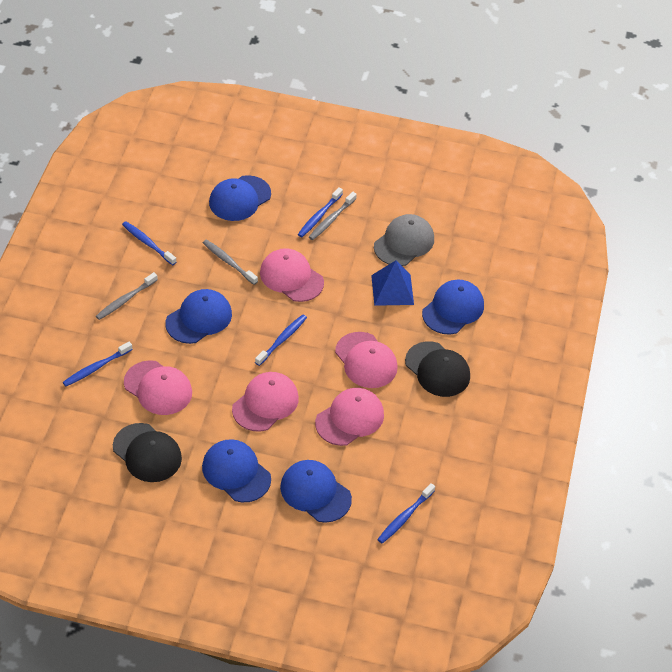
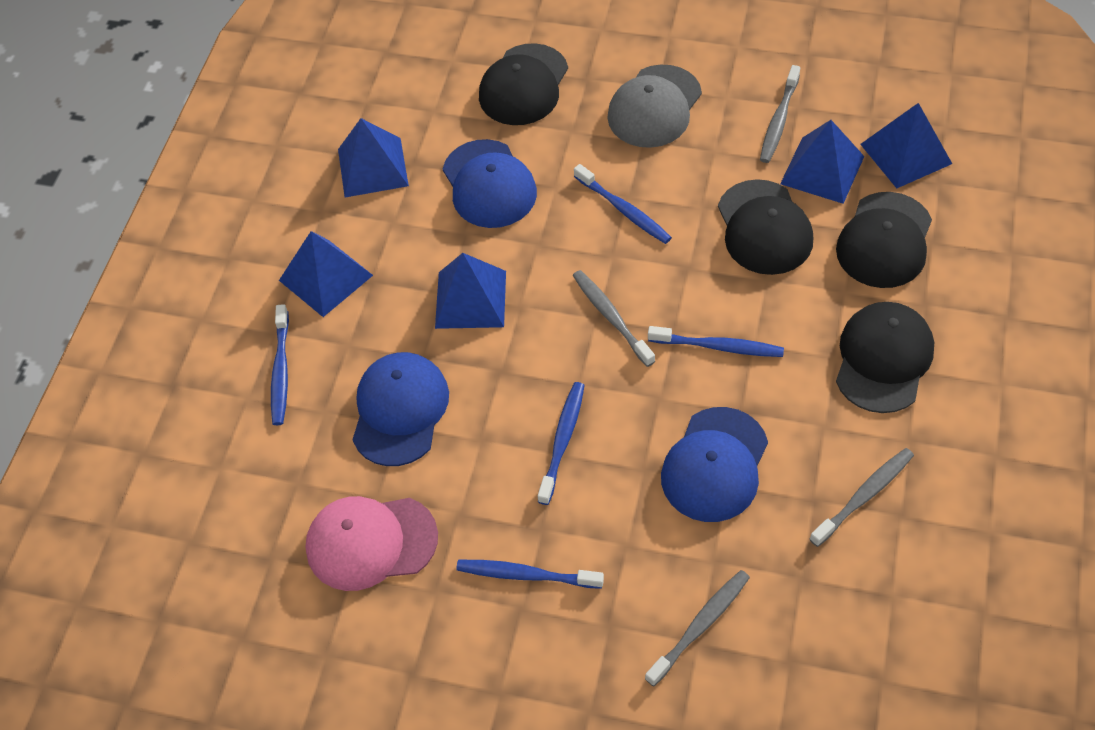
black cap: [113,423,182,482] [405,341,470,397] = 2 -> [479,43,568,125] [718,179,813,275] [836,192,932,288] [836,302,934,413] = 4
blue cap: [166,289,232,344] [202,439,271,502] [209,175,271,221] [280,460,352,523] [422,280,484,335] = 5 -> [353,352,449,466] [443,139,537,228] [661,407,768,522] = 3
blue pyramid: [371,261,414,306] = 1 -> [279,231,373,317] [338,118,409,198] [435,253,506,329] [780,120,864,204] [860,103,952,188] = 5
grey toothbrush: [96,272,158,320] [203,239,258,285] [309,192,357,240] = 3 -> [573,270,655,367] [645,570,750,687] [760,65,800,163] [810,448,914,547] = 4
pink cap: [124,360,192,415] [232,372,299,432] [260,248,324,302] [315,388,384,446] [335,332,398,388] = 5 -> [306,496,438,591] = 1

